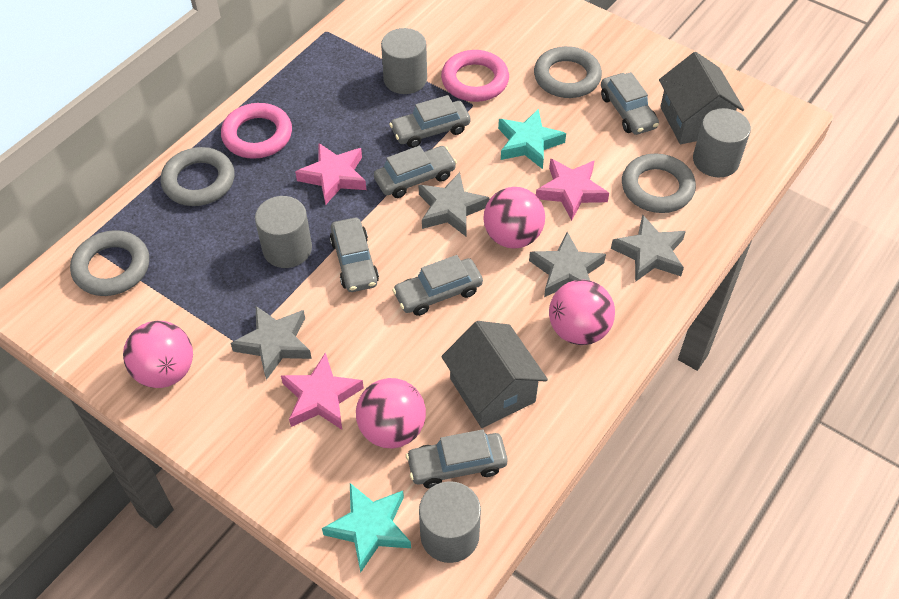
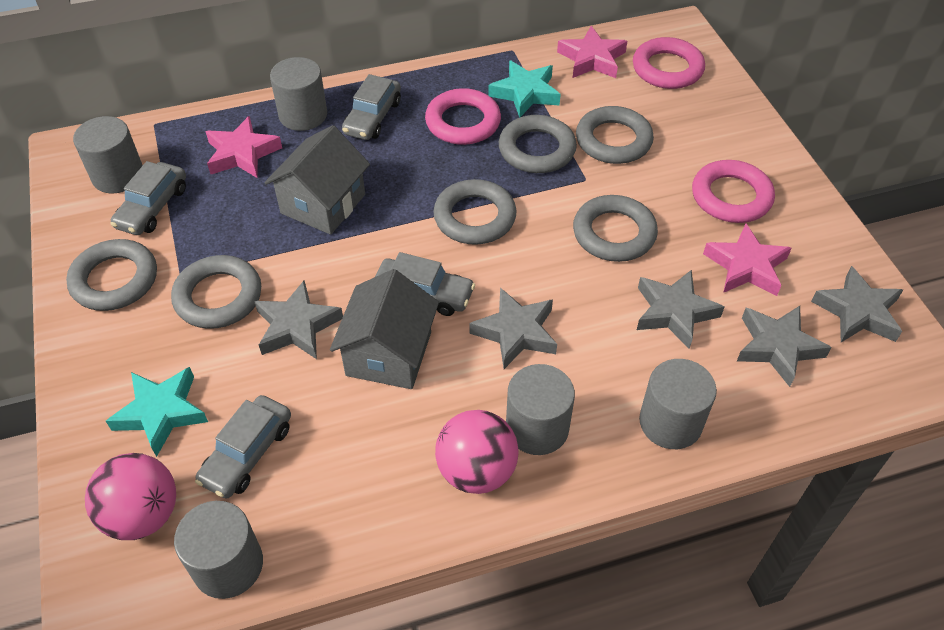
grey car: [330,218,379,292] [374,146,457,198] [389,95,470,148] [392,255,483,316] [406,429,508,489] [601,72,659,135] = 6 -> [110,161,186,235] [195,395,291,499] [342,74,401,140] [375,252,475,316] = 4
grey cylinder: [255,196,312,268] [381,28,427,94] [419,481,481,563] [693,108,751,177] = 4 -> [73,116,143,194] [174,501,263,599] [270,57,327,131] [506,364,575,455] [639,359,717,449] = 5
grey ring: [70,230,149,296] [161,147,235,206] [534,46,602,98] [622,153,696,213] = 4 -> [66,239,157,311] [171,255,261,329] [433,179,517,245] [499,115,577,173] [573,195,658,262] [576,106,654,164] = 6
grey star: [230,306,312,380] [419,172,490,236] [529,232,606,297] [611,215,686,282] = 4 -> [254,280,343,359] [470,288,557,369] [637,270,724,349] [737,306,832,387] [811,266,903,342] = 5
pink ball: [123,321,193,388] [356,378,426,448] [483,187,545,249] [549,280,615,345] = 4 -> [85,453,176,540] [435,410,519,494] = 2
pink ring: [221,103,292,159] [441,50,509,102] = 2 -> [425,88,501,145] [633,37,705,89] [692,160,775,223] = 3

